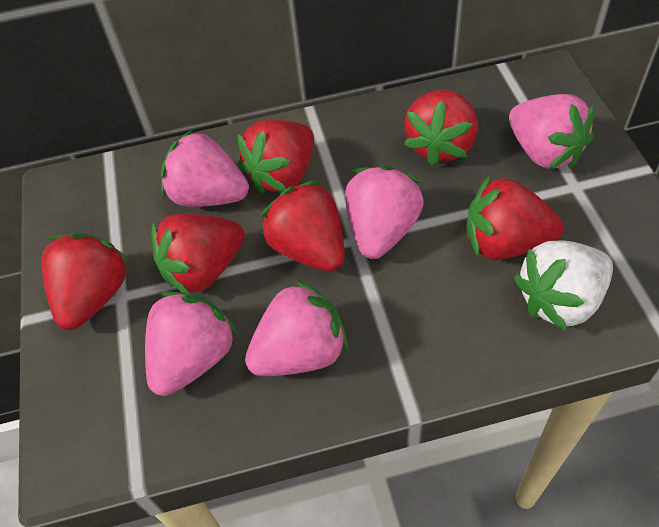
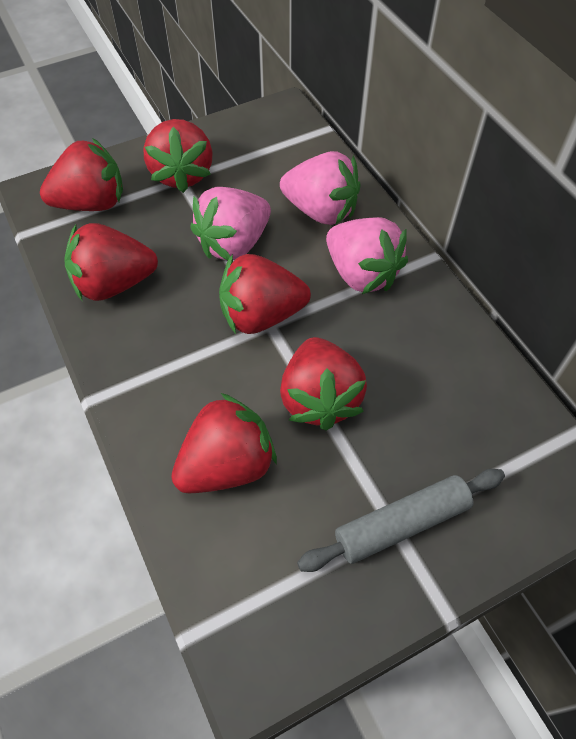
grey rolling pin: none = 0 -> [297,469,505,572] = 1
pink strawberry: [145,291,238,396] [161,130,249,207] [245,280,348,376] [345,165,424,259] [509,94,594,169] = 5 -> [190,187,271,261] [280,151,360,225] [326,217,408,294] = 3
white strawberry: [514,240,613,331] = 1 -> none = 0

